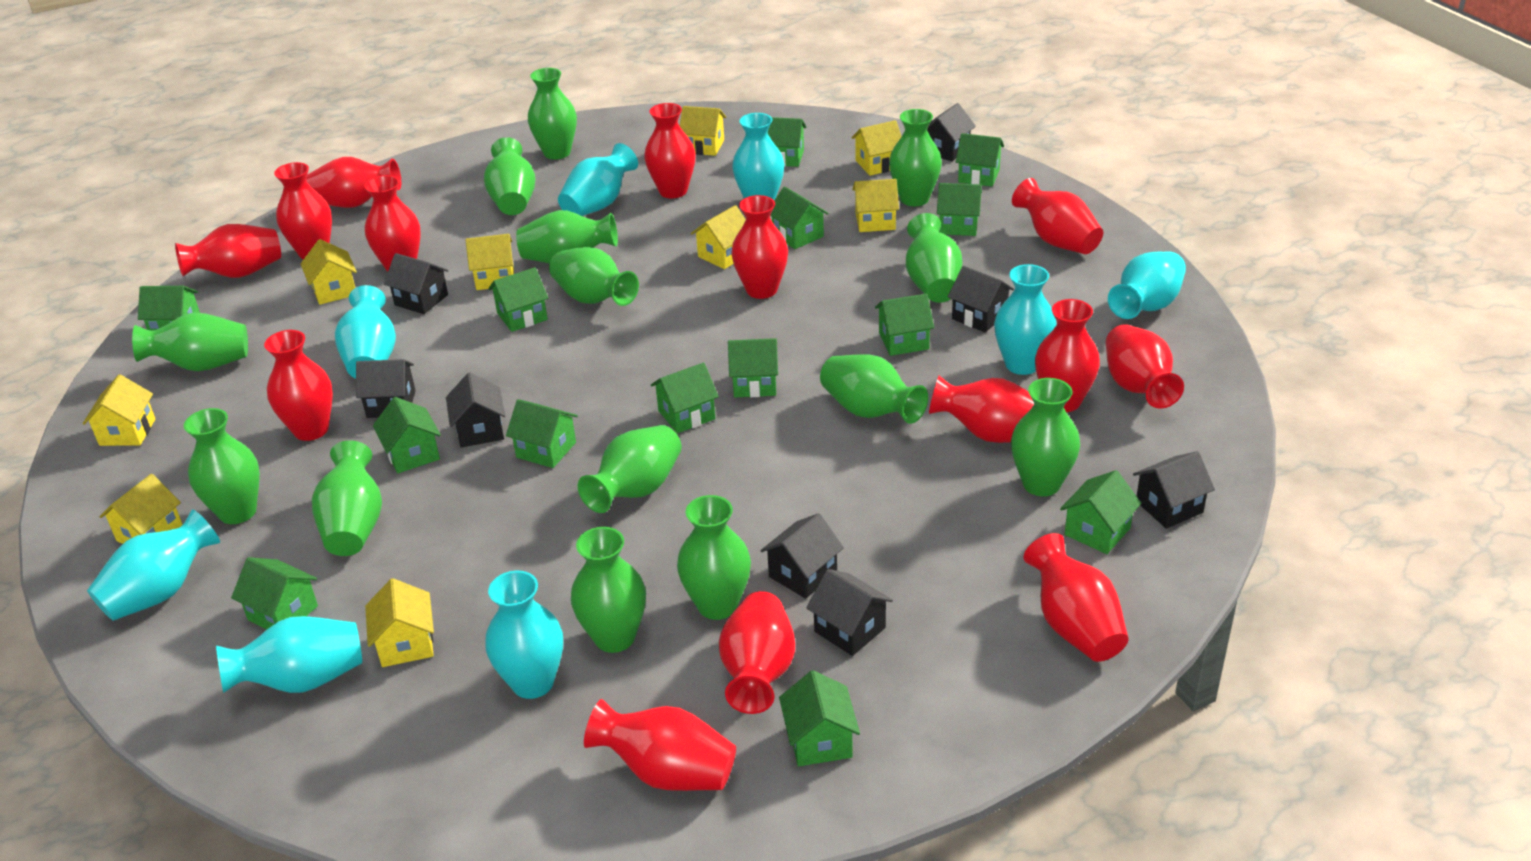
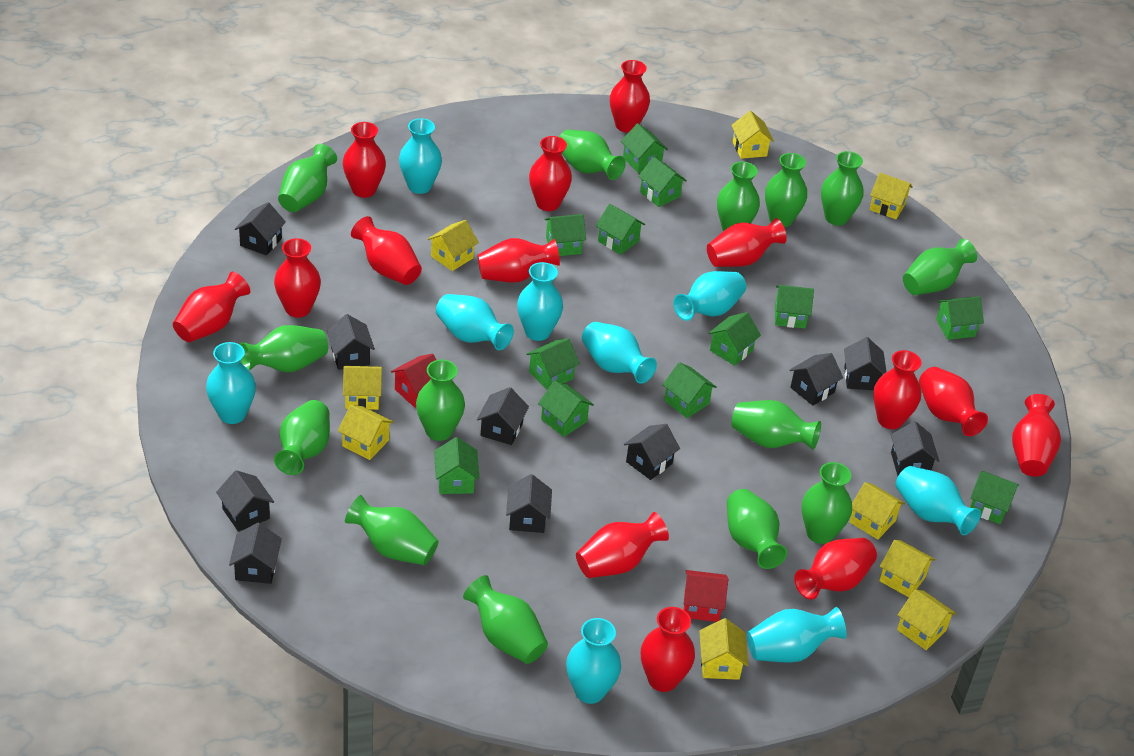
black house: [356,359,416,418] [384,253,449,314] [446,373,505,448] [760,513,844,599] [806,569,893,656] [927,103,976,161] [948,266,1014,332] [1133,451,1215,529] = 8 -> [216,470,274,532] [229,523,282,584] [235,202,286,255] [327,314,375,370] [477,387,529,445] [506,474,552,533] [624,424,680,480] [790,353,843,406] [844,337,886,390] [891,421,939,476] = 10
green house: [138,286,200,331] [231,557,318,629] [373,397,441,473] [488,267,548,332] [506,399,578,468] [651,363,719,433] [728,338,778,397] [768,117,806,167] [770,186,829,249] [779,670,860,766] [875,294,934,356] [937,183,982,236] [956,133,1004,187] [1060,470,1141,554] = 14 -> [434,437,479,494] [526,338,580,390] [538,380,594,437] [544,214,586,256] [596,204,645,255] [621,123,668,173] [638,157,687,207] [662,362,717,418] [708,312,761,366] [775,285,814,329] [936,297,984,340] [970,471,1019,524] = 12
red house: none = 0 -> [391,353,436,408] [684,570,728,622] = 2
turquoise vase: [87,509,220,621] [216,616,362,693] [335,285,396,379] [485,571,563,699] [558,143,638,216] [732,113,785,200] [994,264,1057,375] [1108,251,1186,319] = 8 -> [206,342,256,424] [399,118,442,194] [436,294,514,350] [517,262,563,341] [566,618,621,704] [582,322,657,384] [673,271,746,321] [747,607,847,663] [896,466,981,535] = 9

